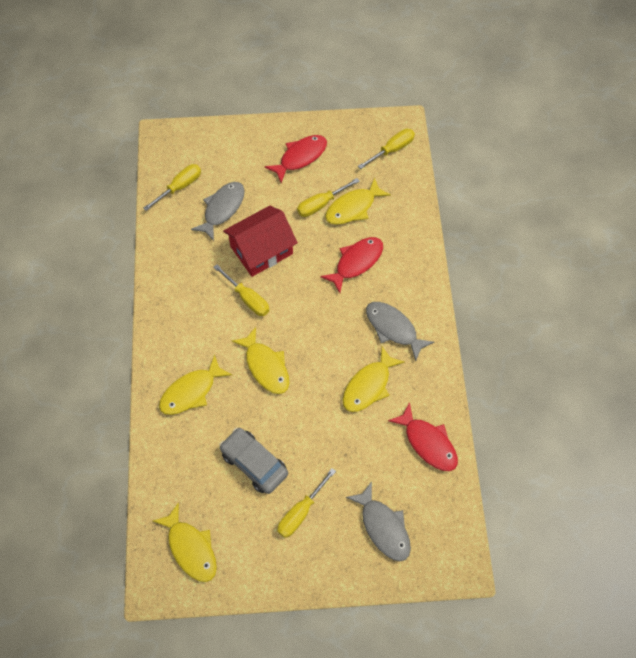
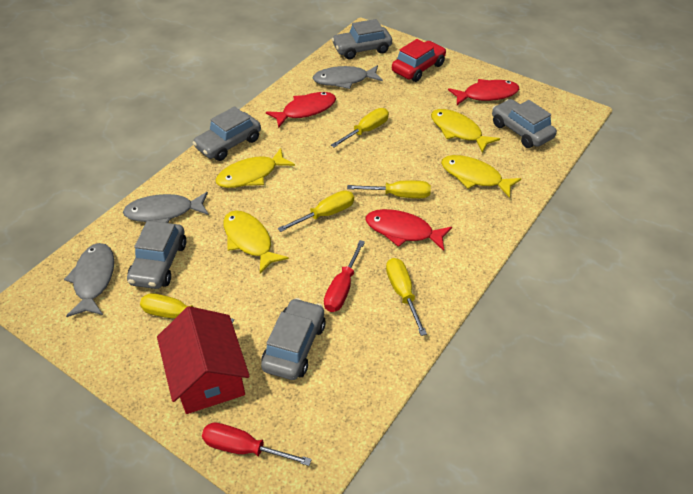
grey car: [219,427,288,494] = 1 -> [127,221,186,289] [193,106,261,161] [261,298,326,380] [332,19,392,59] [492,99,557,148] = 5
red car: none = 0 -> [392,39,446,82] = 1
red screwdriver: none = 0 -> [202,423,312,466] [324,240,365,312] = 2
yellow fish: [153,502,217,582] [159,354,232,415] [232,327,289,394] [325,177,391,225] [343,346,405,412] = 5 -> [216,148,295,188] [223,210,289,273] [431,109,500,153] [441,155,521,198] = 4

